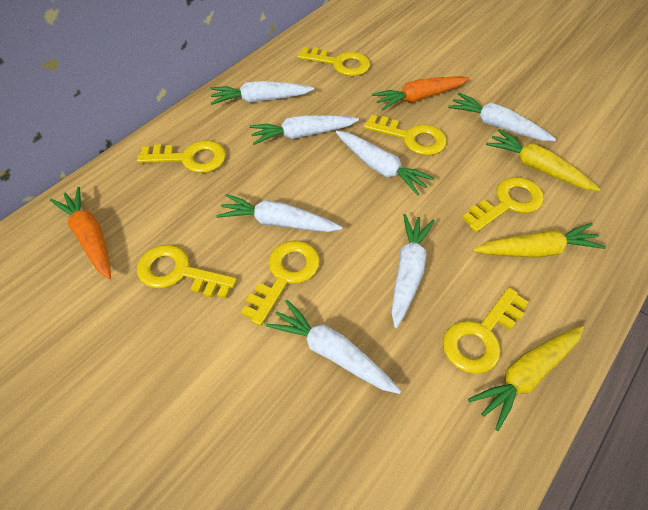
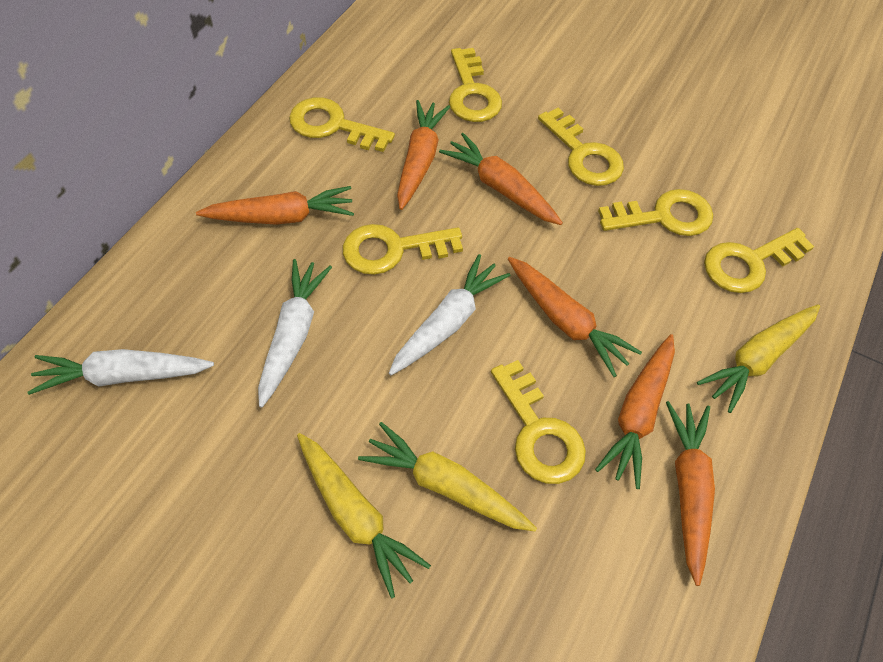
orange carrot: [50,187,111,279] [372,76,469,110] = 2 -> [196,186,354,225] [397,100,450,210] [439,133,563,225] [508,257,642,377] [595,334,675,489] [666,401,715,586] = 6
white carrot: [211,81,314,105] [216,194,342,232] [249,115,359,145] [266,300,401,394] [336,131,435,196] [391,214,435,328] [448,93,556,141] = 7 -> [28,349,214,395] [258,259,332,408] [389,254,511,375] = 3

